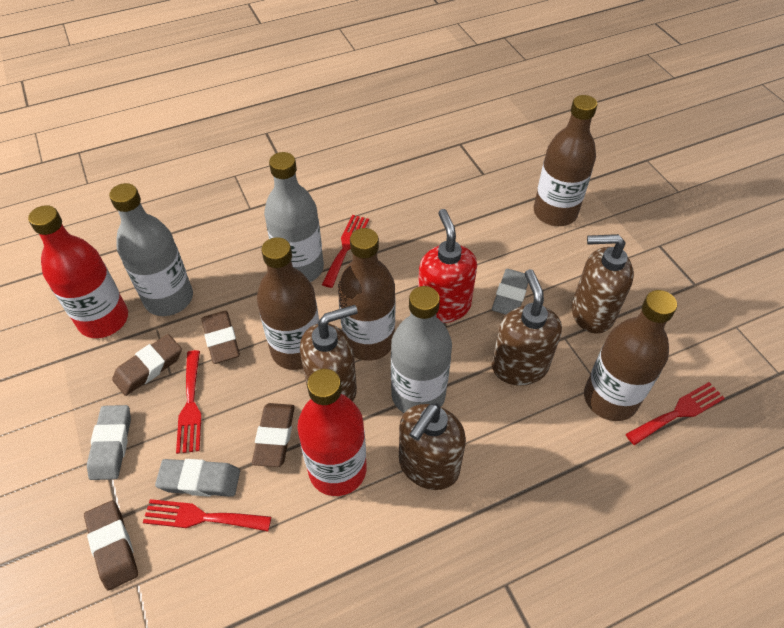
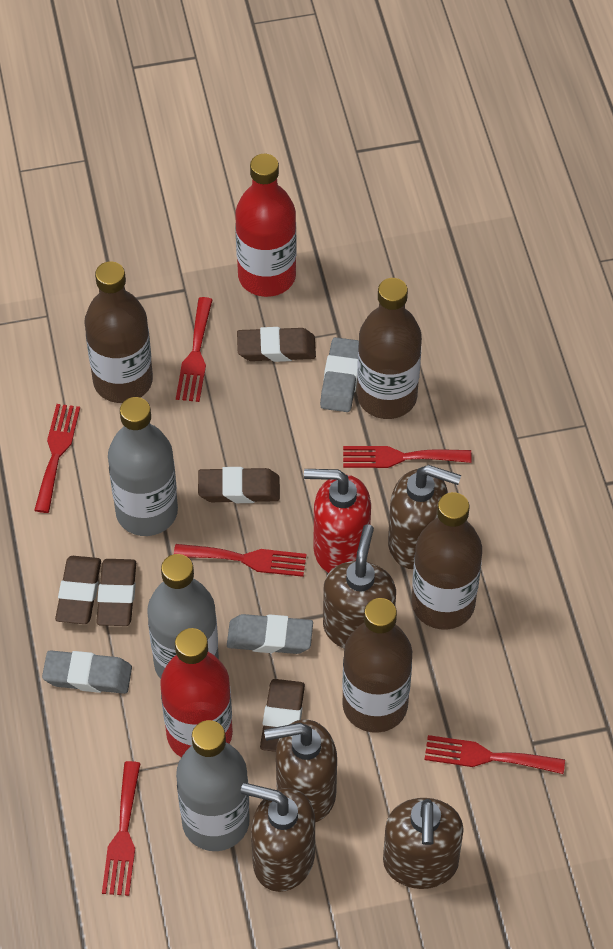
brown eraser: [84,500,138,590] [112,334,182,396] [201,311,240,364] [252,403,295,467] = 4 -> [55,556,101,624] [96,559,136,626] [198,467,280,503] [237,327,316,362] [260,679,305,752] = 5
brown soap dispenser: [300,305,358,402] [399,403,466,490] [492,269,562,386] [572,234,634,334] = 4 -> [241,783,315,892] [264,719,337,822] [323,524,396,648] [383,798,464,889] [388,465,461,569] = 5
red fork: [143,499,271,531] [176,350,202,454] [322,215,369,288] [626,382,725,445] = 4 -> [34,404,80,513] [102,761,141,896] [174,544,306,577] [176,297,213,402] [343,446,472,468] [425,735,565,774] = 6

